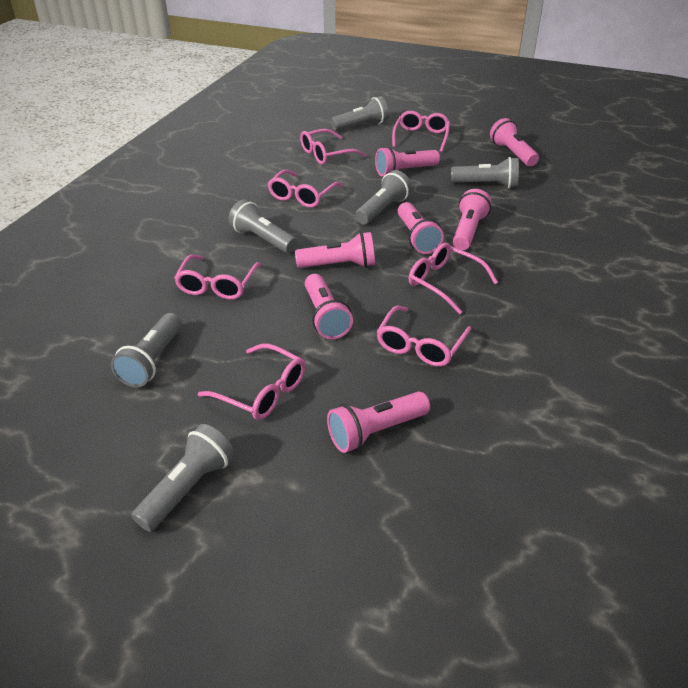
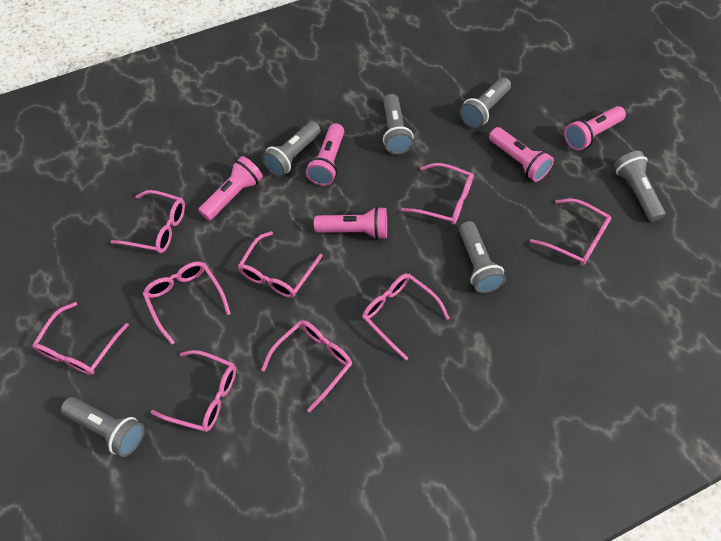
pink flashlight: [295,232,375,268] [305,274,353,339] [327,392,430,453] [375,146,440,176] [398,202,444,254] [453,189,491,250] [490,118,539,167] = 7 -> [198,156,263,221] [306,123,344,186] [314,207,387,240] [489,127,554,182] [564,106,626,151] = 5
pink glasses: [174,255,261,300] [198,344,305,420] [267,170,342,208] [300,129,366,164] [376,306,471,367] [392,111,450,152] [409,243,498,314] = 7 -> [32,302,129,375] [111,190,185,253] [143,262,231,345] [151,350,236,432] [238,231,323,298] [261,320,352,412] [362,273,450,361] [401,163,473,225] [530,199,611,265] = 9

